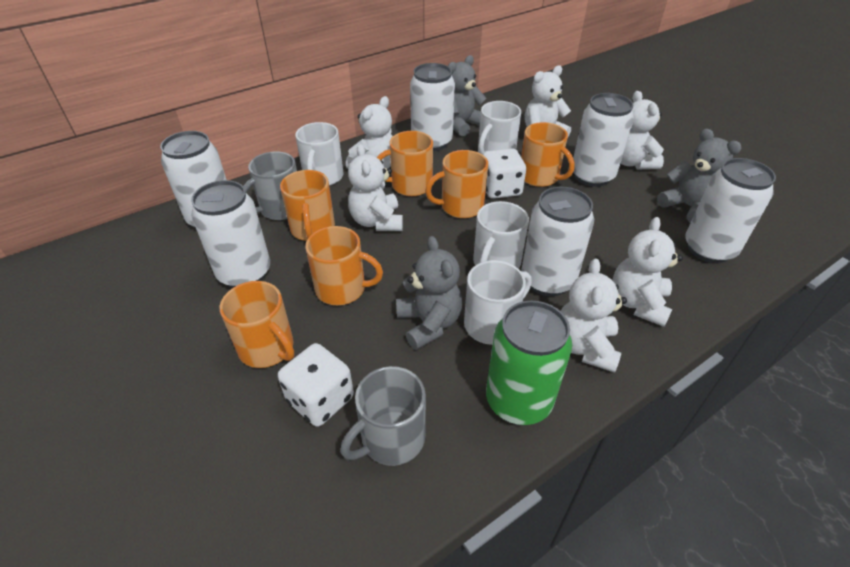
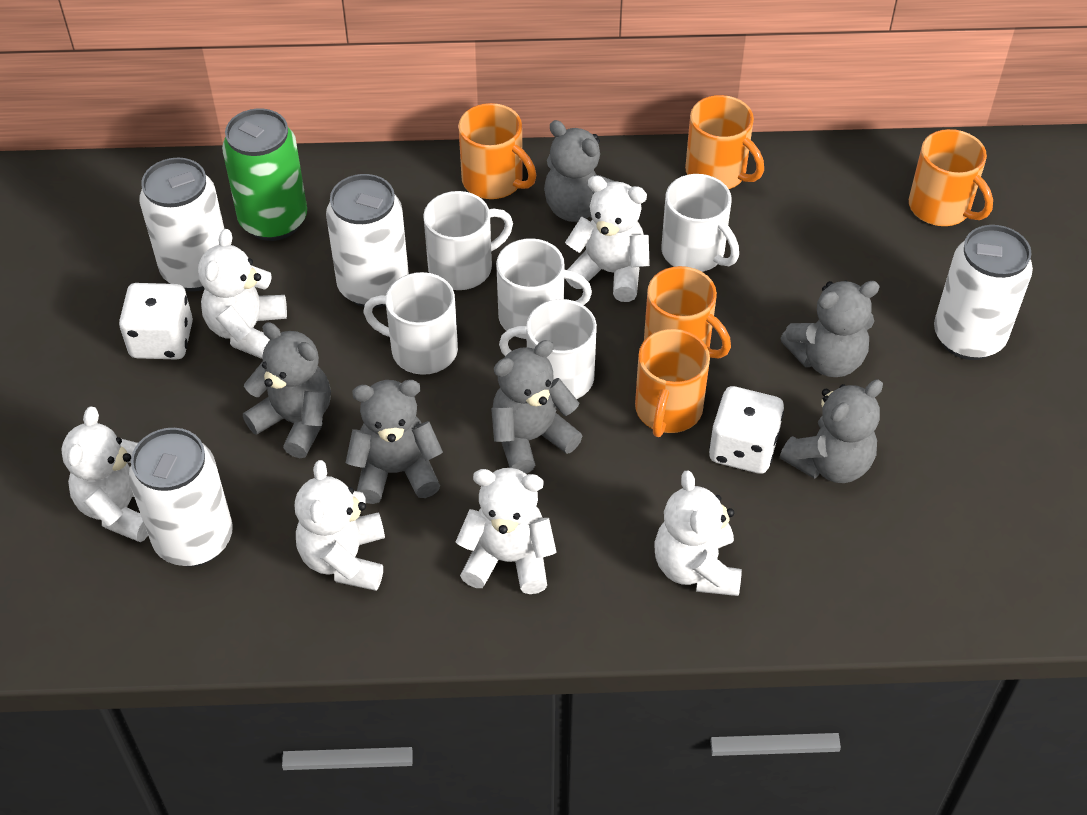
grey mug: [243,151,297,220] [341,366,426,466] = 2 -> none = 0
grey teddy bear: [396,236,462,350] [448,55,486,136] [657,128,741,223] = 3 -> [243,322,331,458] [346,380,443,504] [491,340,582,474] [544,120,616,222] [780,281,880,377] [780,380,883,483] = 6
orange mug: [219,281,295,368] [280,170,335,241] [306,226,383,305] [377,131,433,196] [425,150,488,218] [521,122,575,187] = 6 -> [458,103,536,199] [635,329,710,437] [644,266,731,358] [685,95,764,189] [909,129,993,226] = 5
white can: [160,131,227,228] [191,180,270,288] [410,63,455,151] [521,187,594,296] [573,93,634,187] [685,158,776,263] = 6 -> [129,428,233,567] [139,158,224,291] [326,174,409,308] [934,225,1033,360] = 4
white mug: [295,122,344,186] [464,260,532,345] [473,201,529,269] [478,101,521,155] = 4 -> [363,272,458,375] [423,191,513,290] [496,238,592,339] [499,299,597,399] [661,174,739,272] = 5

